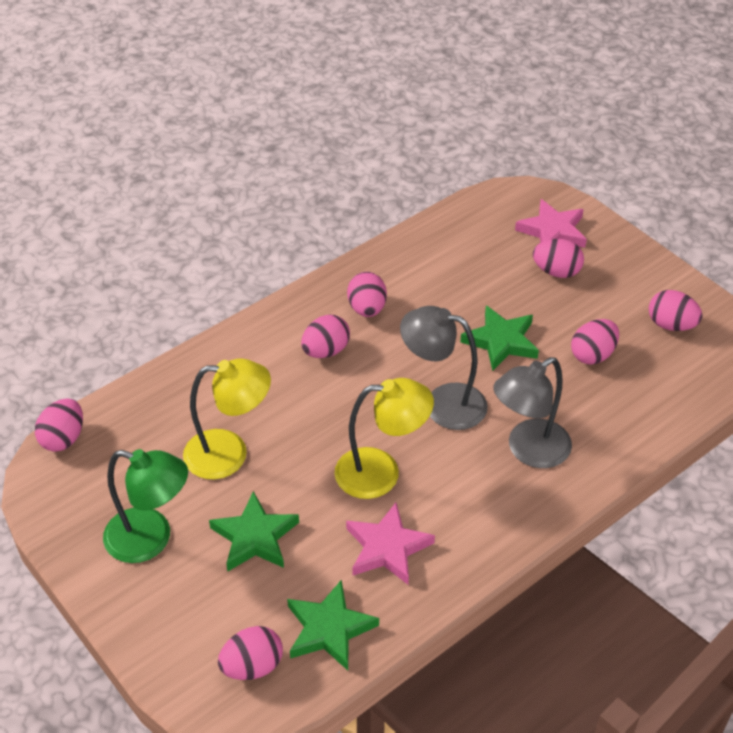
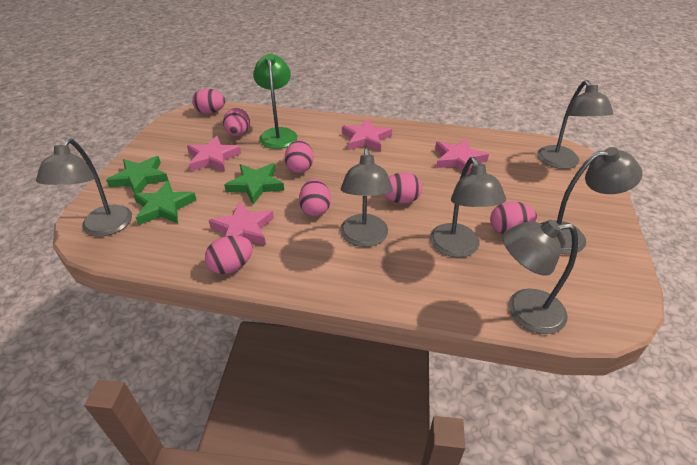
grey lamp: [400,306,488,430] [493,357,572,468] = 2 -> [36,138,132,237] [340,148,393,247] [430,157,506,258] [503,219,578,334] [537,80,613,169] [541,147,643,254] = 6
pink star: [346,503,435,585] [515,199,587,248] = 2 -> [187,136,241,172] [209,201,274,245] [342,119,392,152] [435,138,489,175] = 4
yellow lamp: [183,358,271,479] [335,378,434,499] = 2 -> none = 0

